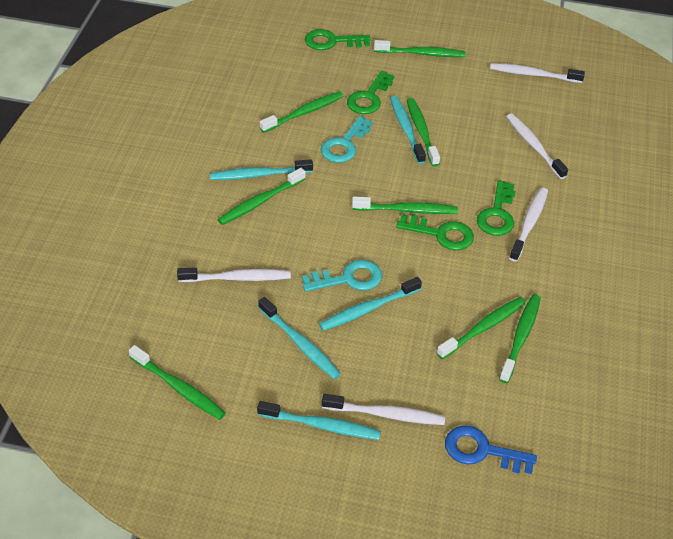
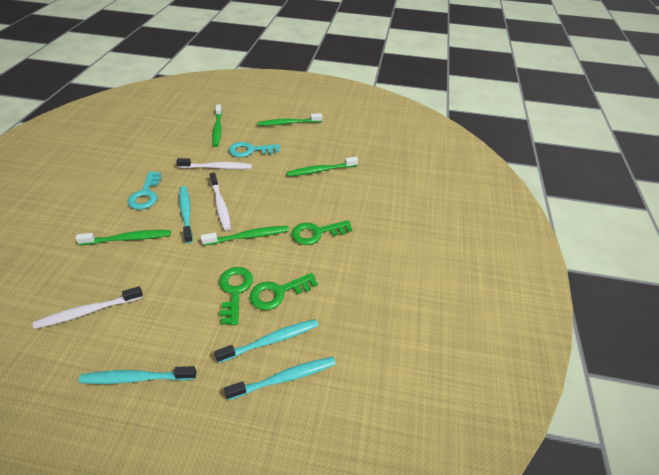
blue key: [445,425,537,474] = 1 -> none = 0
green key: [305,29,371,50] [347,71,394,114] [396,214,474,250] [477,180,515,236] = 4 -> [219,267,253,325] [250,273,318,310] [292,220,352,245] = 3
green toothbrush: [129,345,226,420] [217,168,306,225] [260,91,343,133] [352,196,458,214] [374,40,465,57] [407,98,440,166] [437,297,526,359] [499,294,541,383] = 8 -> [75,230,171,245] [201,226,289,246] [212,104,222,147] [258,113,322,126] [286,157,358,177] = 5
turquoise toothbrush: [210,159,313,180] [257,401,381,440] [258,297,341,379] [319,277,422,331] [390,96,426,164] = 5 -> [79,366,196,384] [179,186,193,244] [214,319,318,363] [224,357,336,400] = 4
white toothbrush: [177,268,291,282] [322,394,445,425] [490,63,585,83] [507,114,568,179] [509,188,548,262] = 5 -> [33,286,143,329] [176,158,252,169] [209,173,231,231] = 3

